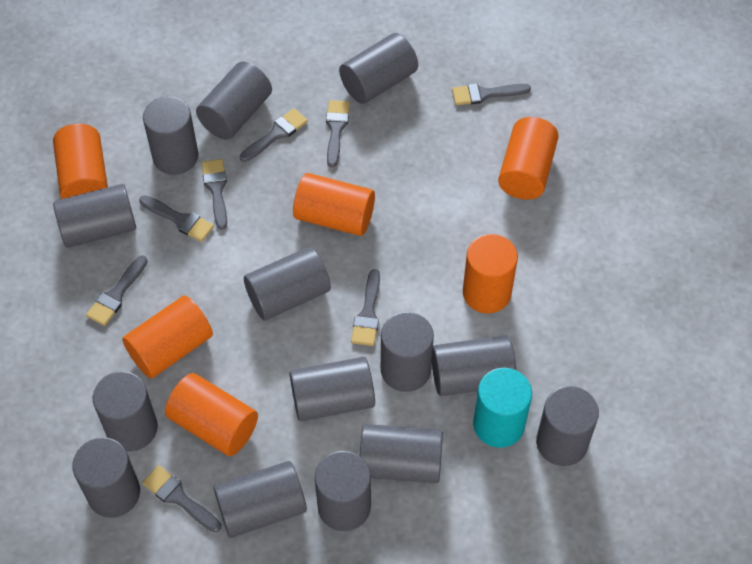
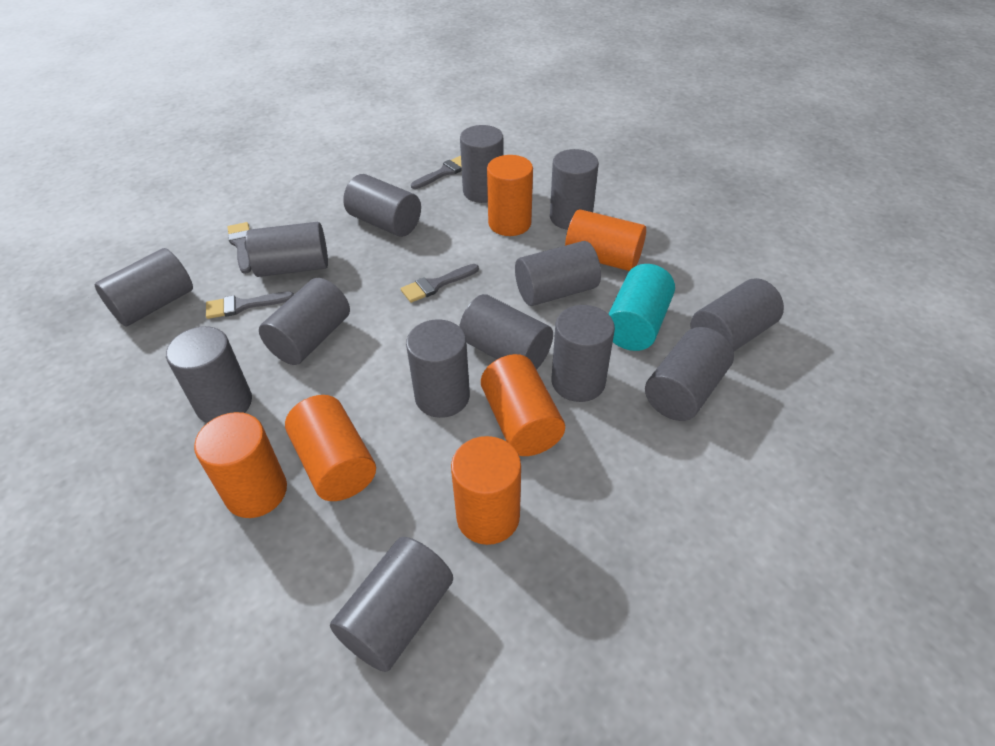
grey brush: [86,255,148,326] [139,195,214,242] [142,465,221,533] [201,159,227,230] [240,108,308,162] [326,100,350,167] [351,269,380,346] [452,84,531,105] = 8 -> [206,291,294,319] [227,222,251,274] [401,264,479,303] [411,156,462,189] = 4

